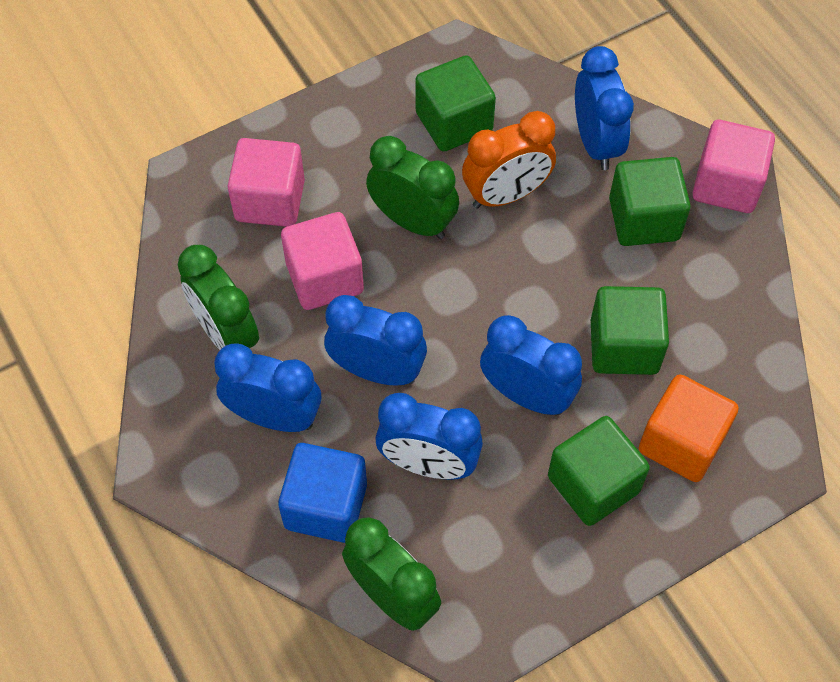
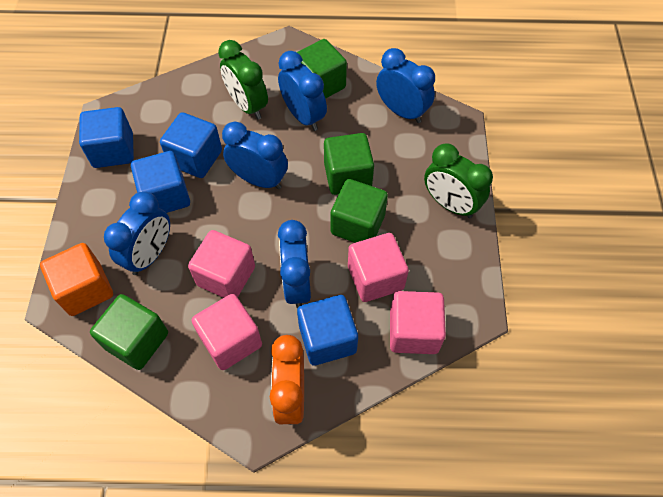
blue cube: [278,443,367,543] = 1 -> [79,107,134,168] [131,151,190,213] [160,112,222,178] [297,295,358,366] = 4
green clock: [178,245,259,350] [342,517,441,631] [366,136,459,239] = 3 -> [218,40,268,120] [424,143,493,218] = 2
pink cube: [228,138,305,227] [281,212,364,310] [693,120,775,213] = 3 -> [188,230,255,298] [192,294,262,370] [348,233,409,302] [390,291,446,354] = 4

